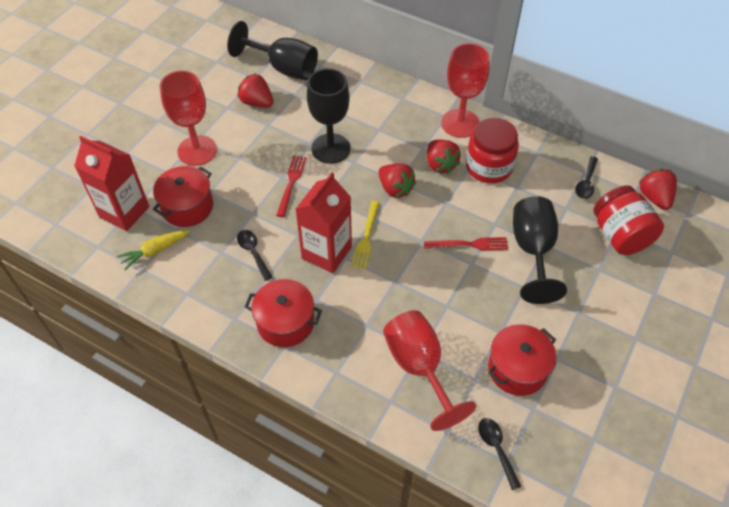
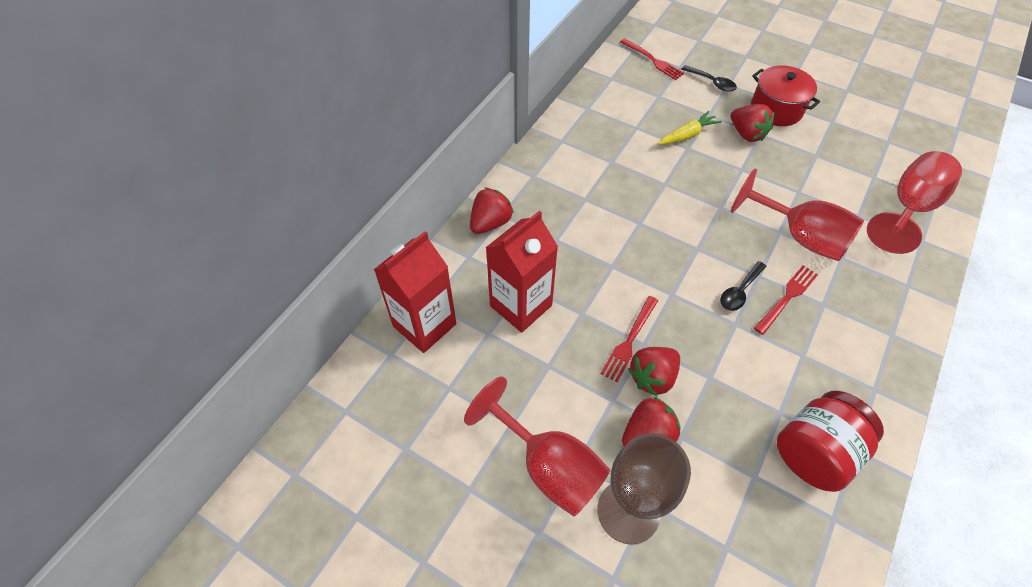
black goblet: [227,21,318,80] [307,68,350,164] [513,196,567,304] = 3 -> none = 0
black spoon: [237,230,272,281] [478,418,521,490] [576,156,598,199] = 3 -> [681,65,737,92] [720,261,767,311] = 2
brown goblet: none = 0 -> [597,433,691,545] = 1
red fork: [276,155,307,217] [424,237,508,250] = 2 -> [601,296,658,382] [620,38,684,80] [754,265,818,335] = 3
red jar: [466,118,519,183] [594,185,664,255] = 2 -> [777,391,884,492] = 1
red pot: [153,166,213,227] [245,279,322,347] [488,324,556,396] = 3 -> [751,65,820,126] = 1
yellow fork: [351,201,380,270] = 1 -> none = 0

